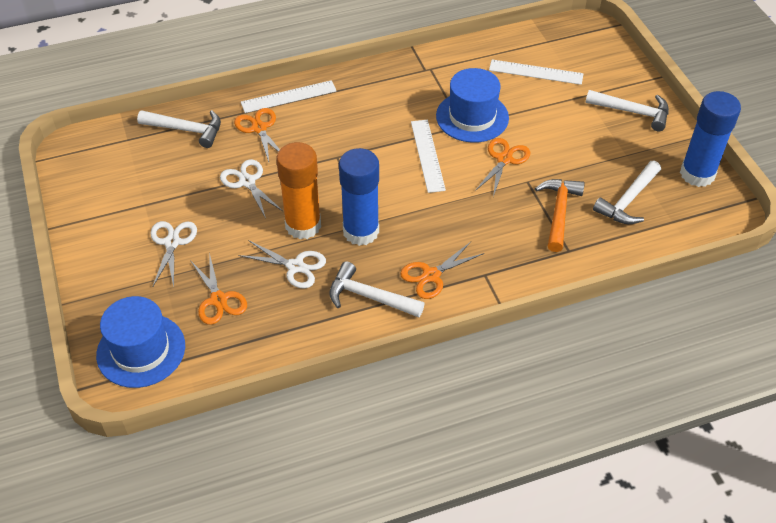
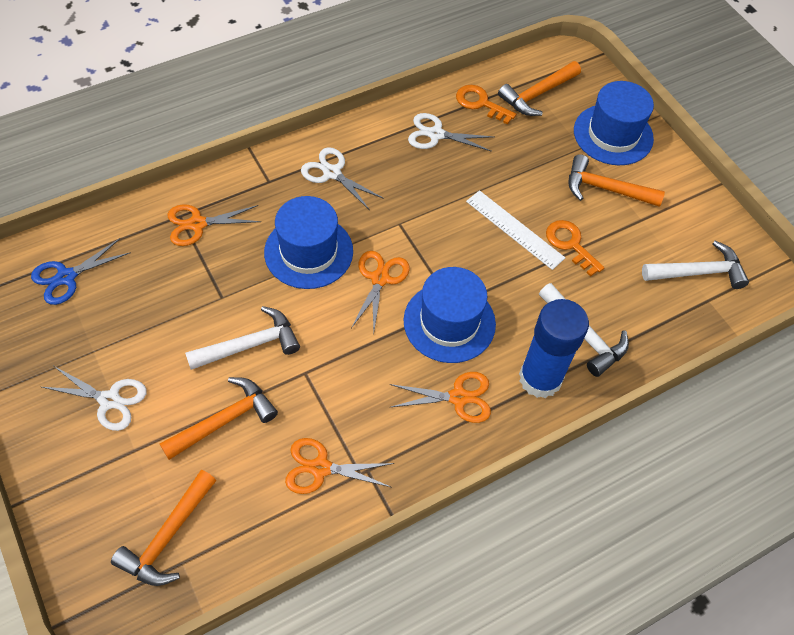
blue glue stick: [339,148,379,246] [680,91,741,187] = 2 -> [519,299,589,398] = 1
blue hat: [96,296,185,388] [436,68,509,143] = 2 -> [264,196,353,289] [404,267,496,363] [574,81,654,165] = 3
blue scissors: none = 0 -> [31,238,131,305] = 1
orange glue stick: [276,142,321,239] = 1 -> none = 0
orange hammer: [535,179,585,252] = 1 -> [111,470,217,586] [160,377,278,460] [498,61,581,116] [569,154,665,207] = 4
orange key: none = 0 -> [456,85,516,125] [546,220,604,277] = 2
white hammer: [137,110,221,148] [329,261,425,317] [585,90,669,131] [593,161,661,224] = 4 -> [185,306,300,370] [539,283,629,377] [642,241,749,289] = 3
white ruler: [241,80,337,113] [411,120,446,193] [489,60,584,85] = 3 -> [466,190,565,270] = 1

